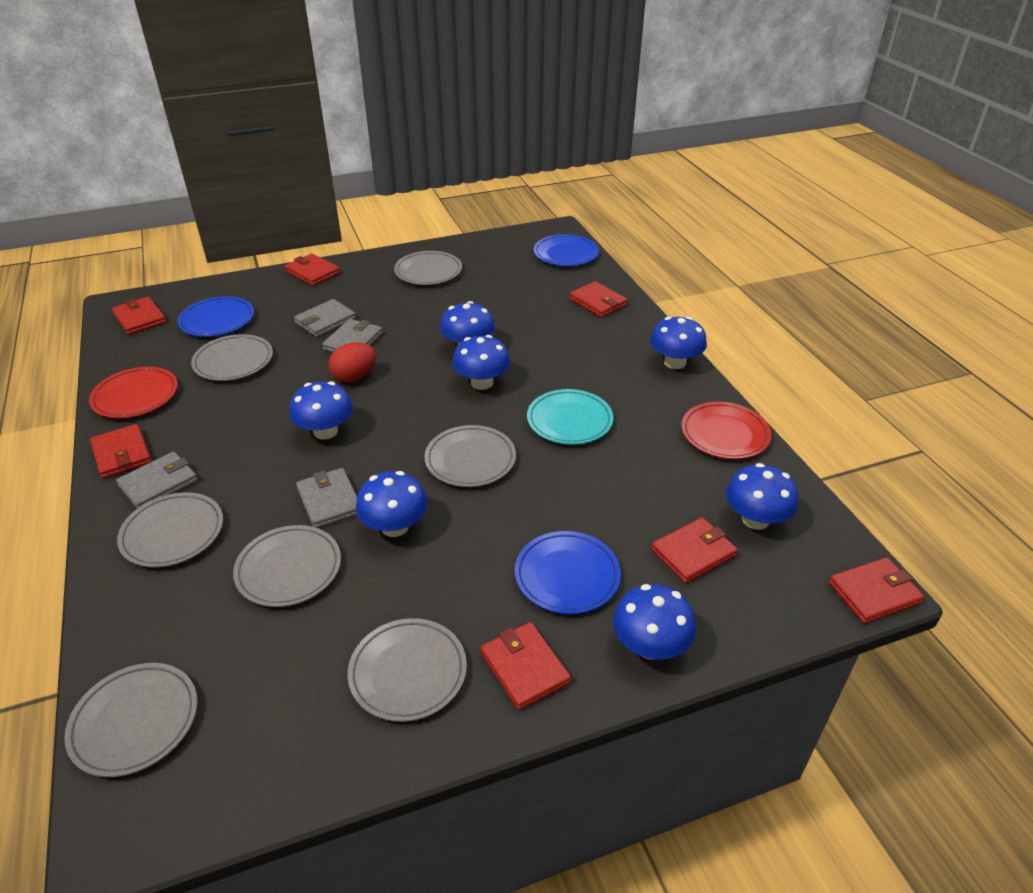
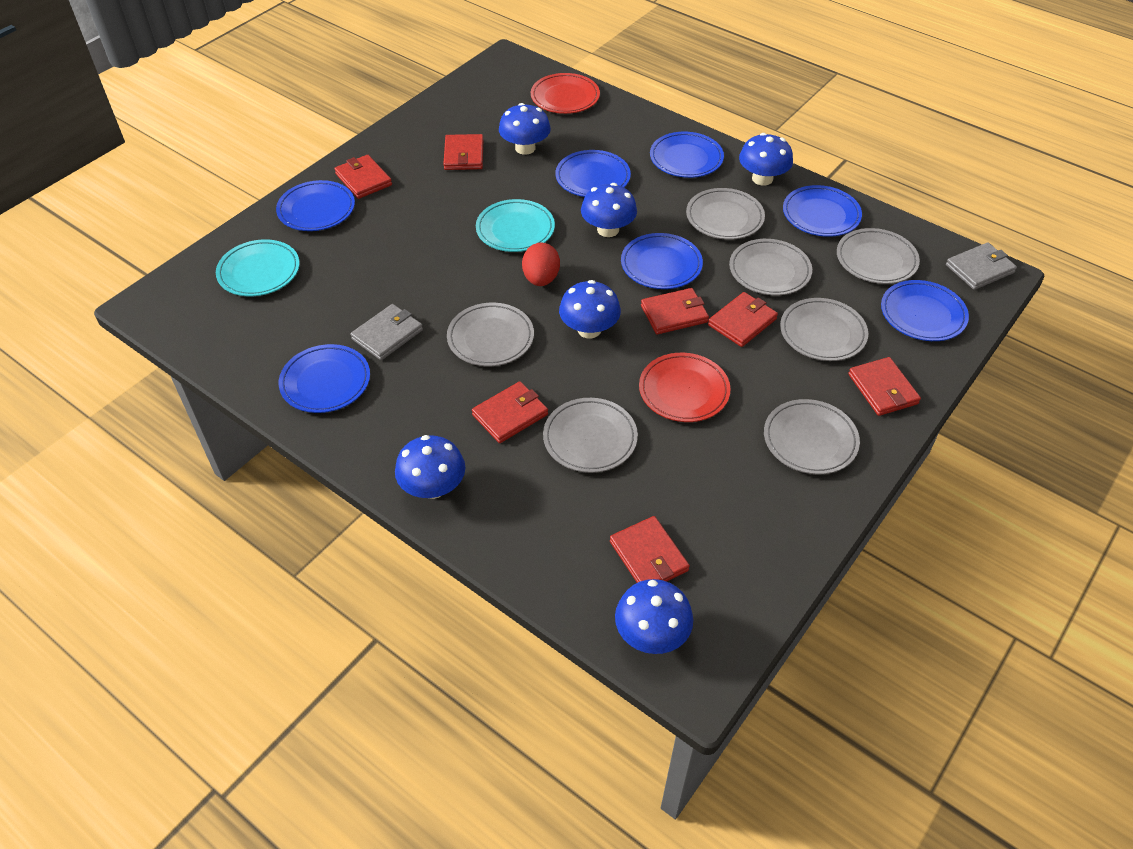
blue mushroom: [289,381,353,440] [356,471,428,537] [440,301,495,345] [452,335,510,390] [613,584,696,660] [650,317,707,369] [726,463,798,530] = 7 -> [395,435,465,499] [499,103,551,155] [559,280,621,339] [581,183,637,237] [615,579,693,654] [739,133,793,186] = 6
blue plate: [177,296,254,337] [515,531,621,614] [534,234,599,266] = 3 -> [276,180,355,231] [279,344,370,413] [555,150,631,197] [621,233,703,289] [650,132,724,178] [783,185,862,237] [881,280,969,341] = 7
grey wallet: [116,452,198,508] [294,299,356,337] [296,468,357,528] [322,319,383,352] = 4 -> [351,304,423,360] [946,243,1017,290] = 2
turquoise plate: [527,389,614,445] = 1 -> [216,240,300,296] [476,199,555,252] = 2

